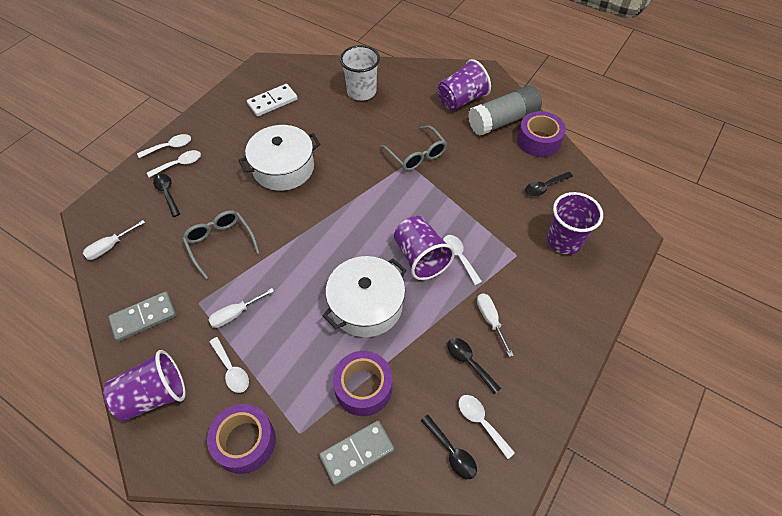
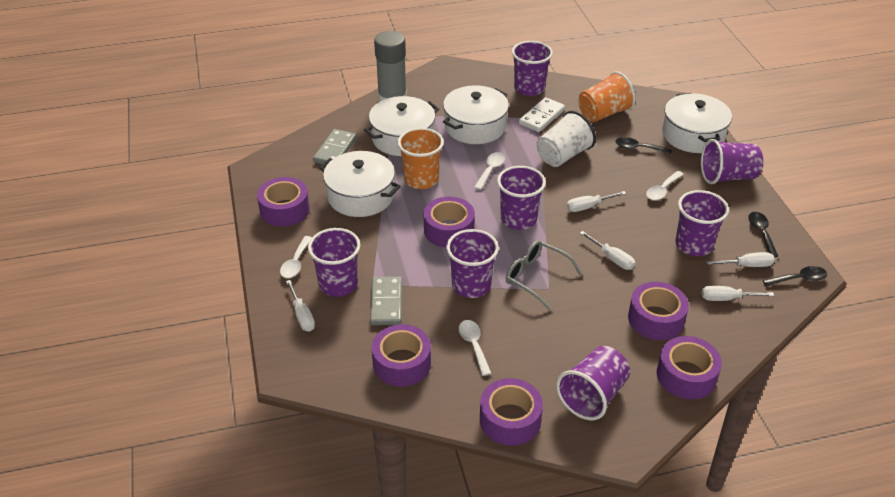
black spoon: [153,174,180,217] [420,415,477,479] [447,338,501,395] [525,172,573,196] = 4 -> [615,137,672,154] [748,212,778,257] [763,266,827,287] = 3
grey glasses: [182,210,260,279] [380,126,447,171] = 2 -> [506,240,583,310] = 1
orange cup: none = 0 -> [398,128,444,189] [578,71,636,122] = 2
purple cup: [103,350,186,421] [394,216,455,280] [438,59,491,110] [547,192,603,255] = 4 -> [308,228,360,297] [446,229,499,298] [497,166,546,230] [512,41,553,96] [556,346,630,420] [675,190,729,256] [701,139,763,184] = 7
purple tape: [207,404,276,474] [333,351,392,416] [517,111,566,157] = 3 -> [257,177,310,227] [372,324,431,387] [424,197,475,248] [480,378,543,446] [628,282,689,340] [657,336,722,400] = 6
white pot: [238,125,320,191] [323,256,406,337] = 2 -> [319,151,401,217] [364,96,439,156] [443,85,509,144] [662,93,732,153] = 4
white screwdriver: [83,220,145,260] [208,288,274,328] [477,294,513,357] = 3 -> [286,280,315,331] [567,191,626,212] [580,231,635,270] [702,286,774,301] [706,252,775,267] = 5
white spoon: [137,134,191,158] [147,150,201,178] [209,337,249,393] [443,235,482,285] [459,395,515,459] = 5 -> [280,236,312,278] [459,320,491,376] [474,152,505,190] [646,171,684,201] = 4

